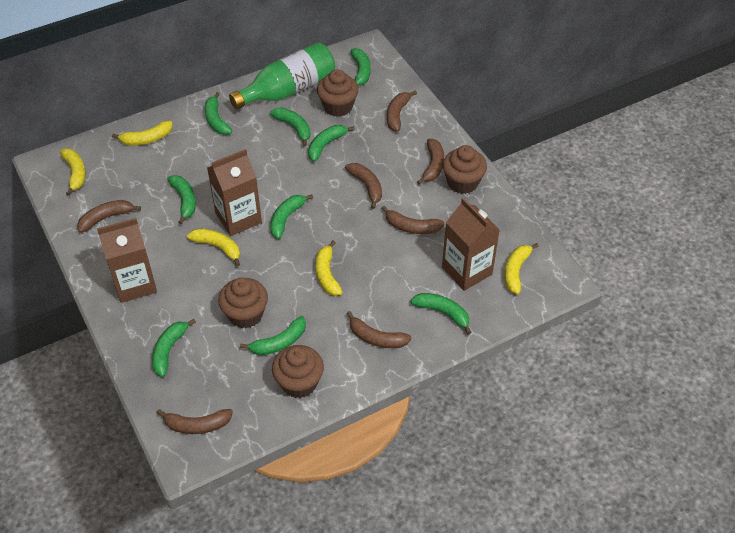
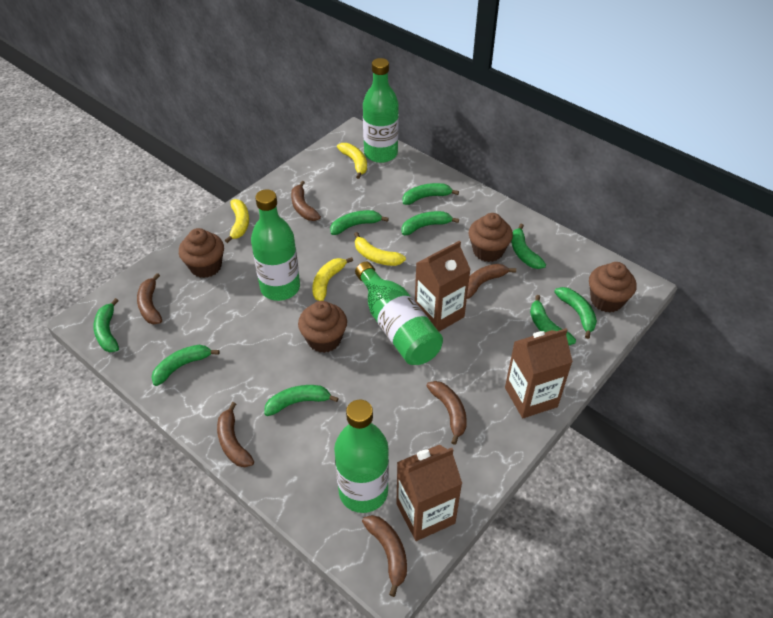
brown banana: [77,200,141,233] [157,409,233,434] [345,163,382,209] [347,311,412,348] [382,206,444,234] [387,90,417,132] [417,139,444,185] = 7 -> [137,273,162,324] [217,402,254,467] [291,181,321,221] [362,515,407,597] [426,381,467,445] [467,264,516,299] = 6
green bottle: [229,42,335,109] = 1 -> [251,189,300,301] [334,400,389,513] [355,262,443,365] [363,58,399,163] = 4
yellow banana: [60,148,86,196] [112,121,173,146] [187,228,240,266] [316,241,343,296] [504,243,539,294] = 5 -> [225,199,249,243] [312,257,353,301] [337,143,367,179] [354,232,406,266] = 4

